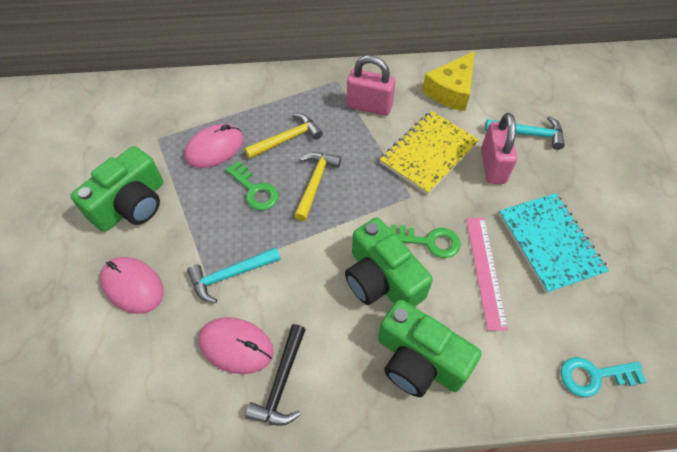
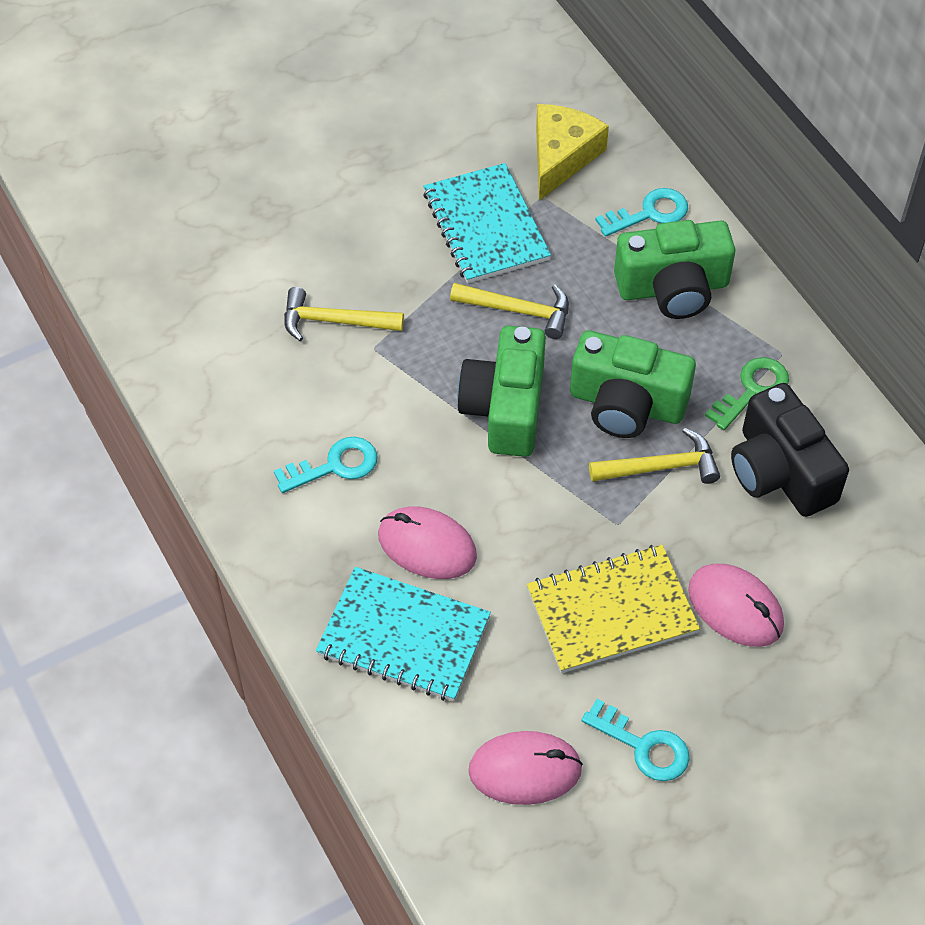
black camera: none = 0 -> [731,383,849,517] = 1
black hammer: [245,324,306,426] = 1 -> none = 0
green key: [226,161,279,210] [391,224,461,258] = 2 -> [705,357,789,430] = 1
pink padlock: [347,55,396,116] [481,113,517,184] = 2 -> none = 0
pink ruler: [466,218,508,331] = 1 -> none = 0
turquoise hammer: [187,247,281,303] [485,116,565,150] = 2 -> none = 0
turquoise key: [561,357,647,397] = 1 -> [274,437,377,493] [581,699,690,781] [595,188,688,237] = 3
turquoise notebook: [499,193,609,294] = 1 -> [316,567,491,701] [423,163,551,283] = 2
yellow hammer: [244,114,323,159] [294,152,341,221] = 2 -> [284,287,404,341] [450,283,569,339] [589,428,720,484] = 3

